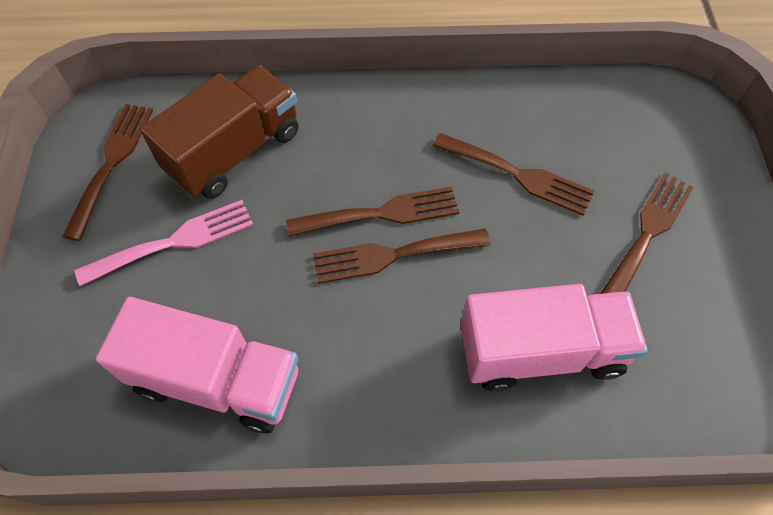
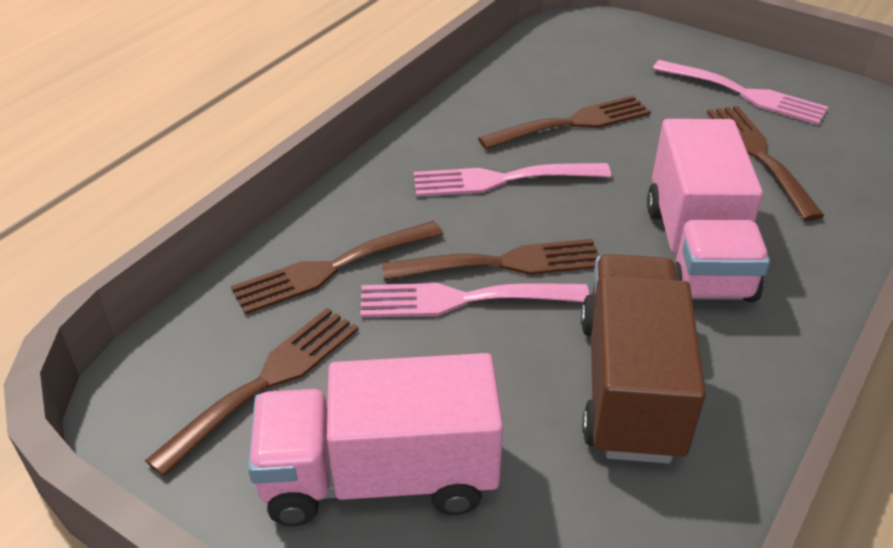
pink fork: [75,200,253,286] = 1 -> [360,283,589,318] [414,163,611,197] [653,60,828,125] = 3

